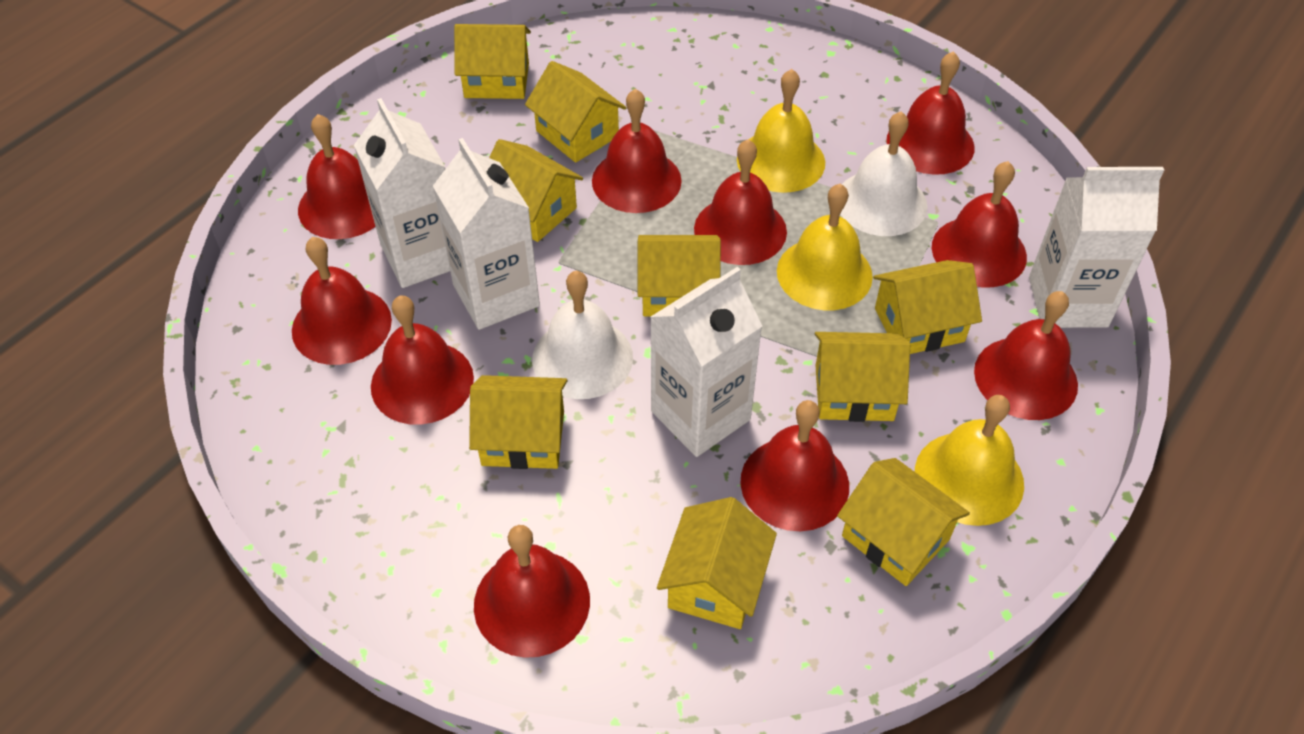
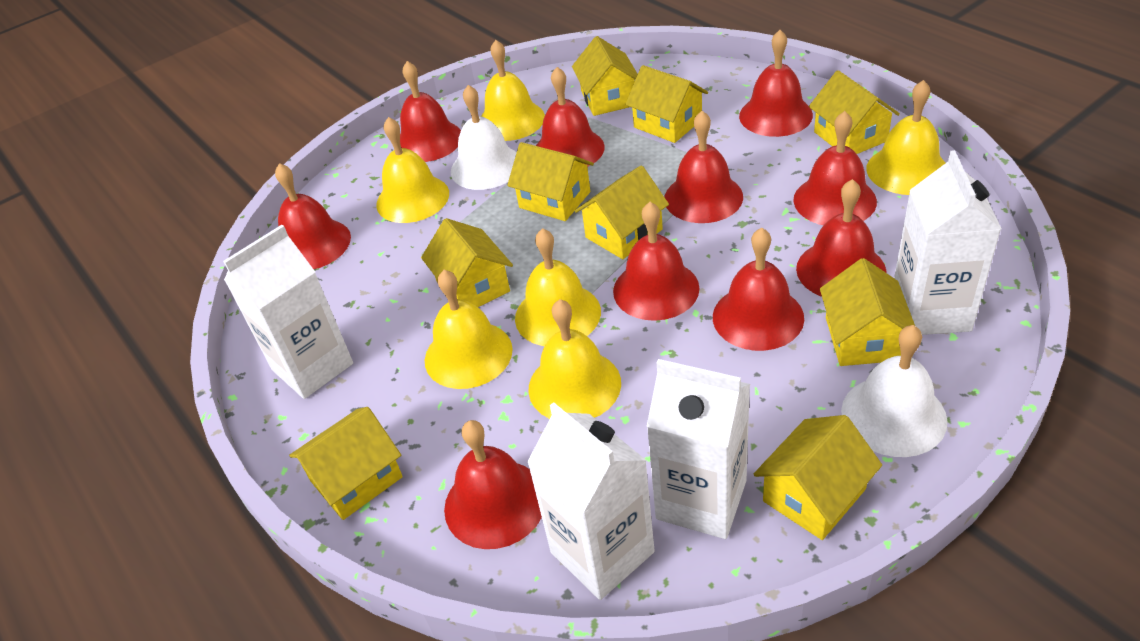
yellow bell: [737,69,825,193] [777,184,873,310] [915,395,1024,526] = 3 -> [376,117,449,223] [425,270,513,389] [481,40,545,141] [515,228,601,346] [528,299,621,419] [866,80,945,195] = 6

